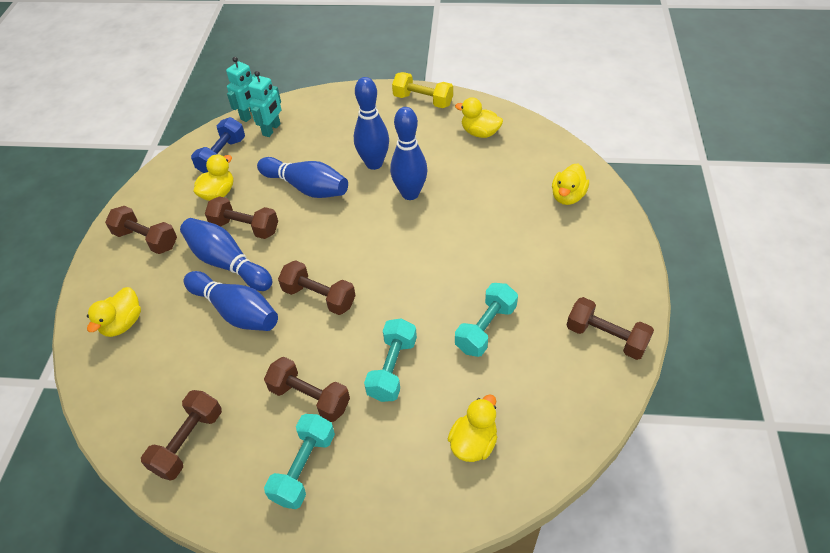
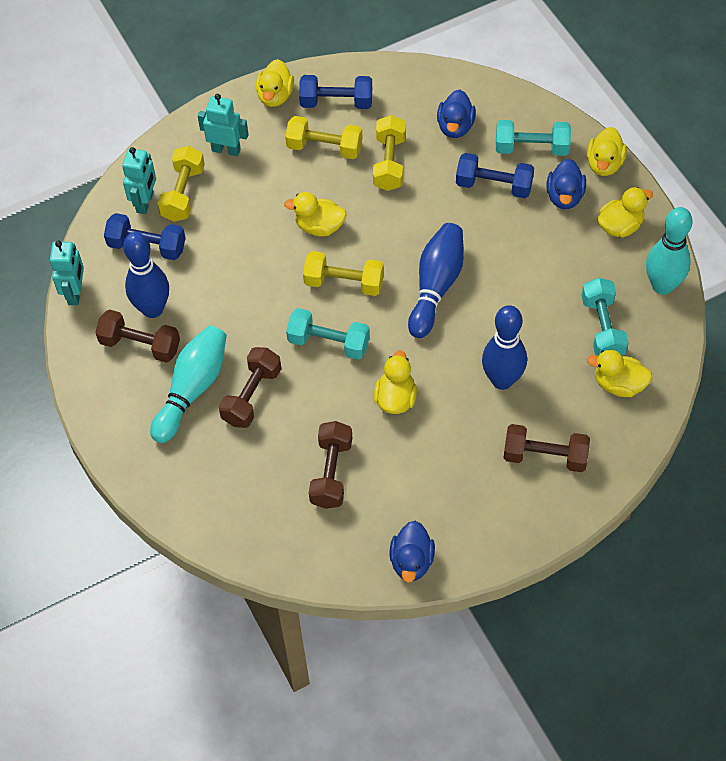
blue bowling pin: [180,218,272,291] [184,271,278,331] [257,157,348,198] [354,77,389,170] [390,107,428,200] = 5 -> [123,232,169,318] [408,223,464,338] [482,305,527,390] = 3
blue duck: none = 0 -> [389,521,435,583] [437,90,476,138] [547,159,586,209] = 3
blue dumbbell: [191,117,245,173] = 1 -> [104,213,185,260] [299,75,372,109] [456,153,534,198] = 3
brown dumbbell: [105,206,177,254] [141,390,222,481] [205,196,278,239] [264,357,350,422] [278,260,356,315] [566,297,654,360] = 6 -> [95,310,180,363] [219,347,282,428] [309,421,352,509] [504,424,590,472] = 4
turquoise bowling pin: none = 0 -> [150,325,227,443] [646,207,693,295] = 2
turquoise robot: [226,57,256,122] [248,71,282,137] = 2 -> [50,240,84,305] [122,147,156,214] [198,94,249,156] = 3
yellow duck: [87,287,141,337] [194,155,233,201] [448,394,497,462] [455,97,503,138] [552,164,589,205] = 5 -> [256,59,294,107] [284,192,346,237] [374,350,417,414] [587,127,627,176] [587,350,653,397] [598,187,653,238] = 6
yellow dumbbell: [392,72,453,108] = 1 -> [157,146,205,222] [285,116,363,159] [303,251,384,296] [373,115,406,191] = 4

